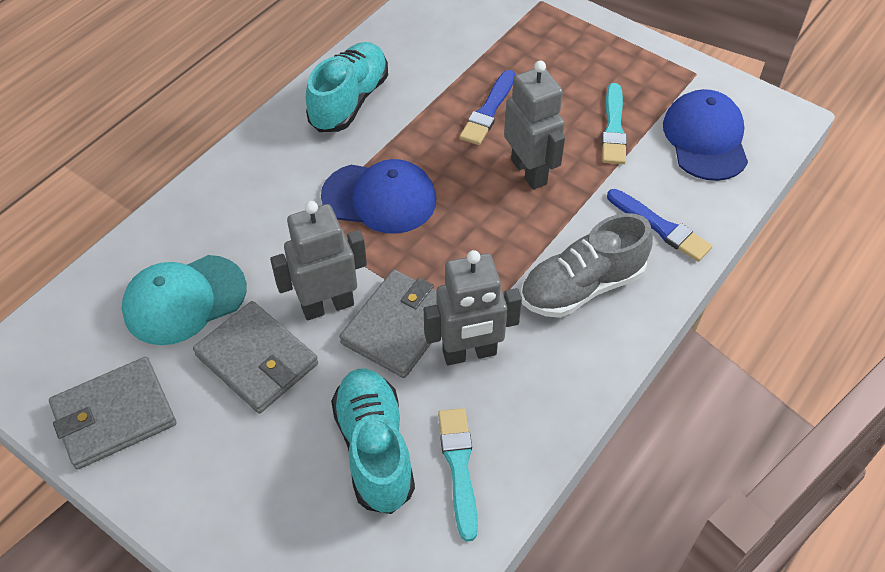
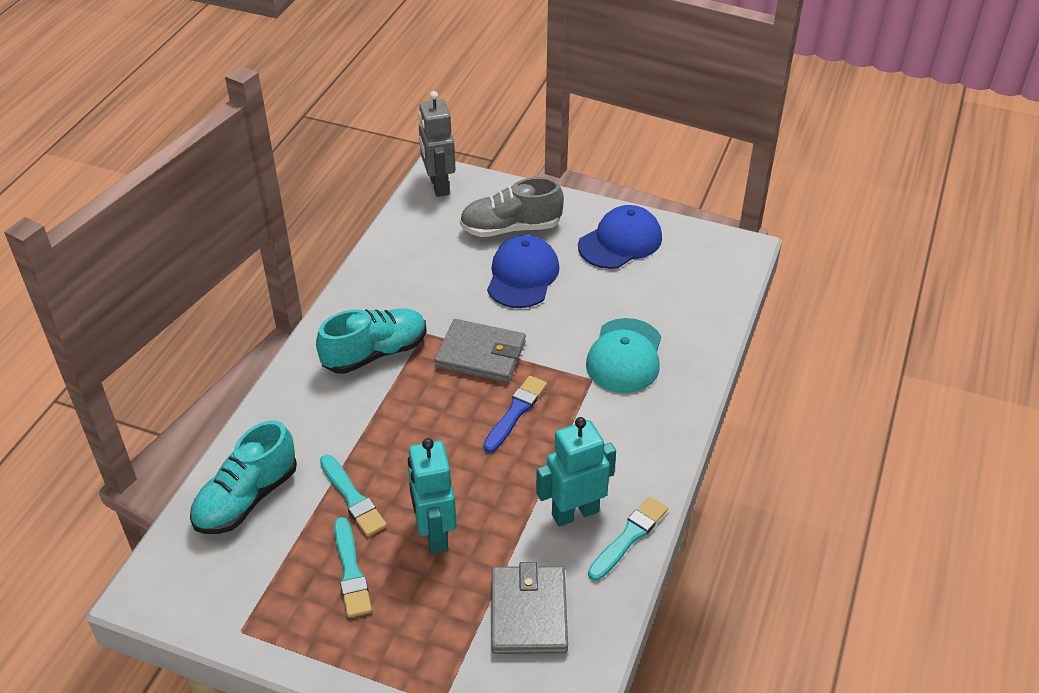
blue brush: [460,70,515,145] [607,189,712,262] = 2 -> [483,376,547,453] = 1
grey robot: [270,201,367,320] [424,250,522,365] [504,61,565,190] = 3 -> [419,91,456,197] = 1
grey wallet: [49,357,176,470] [193,301,318,413] [339,270,437,378] = 3 -> [435,319,526,383] [491,562,568,654] = 2
turquoise brush: [438,408,478,542] [602,83,627,164] = 2 -> [320,455,387,537] [334,517,372,618] [588,497,668,581] = 3
turquoise robot: none = 0 -> [408,438,457,554] [536,417,616,527] = 2

